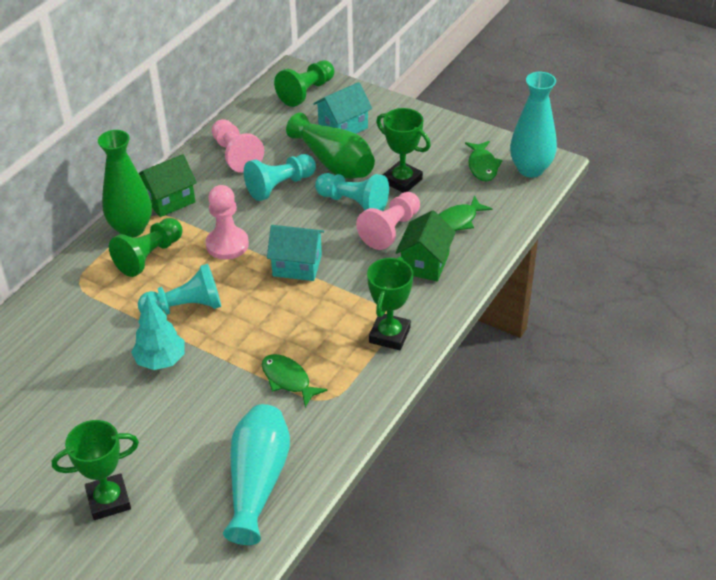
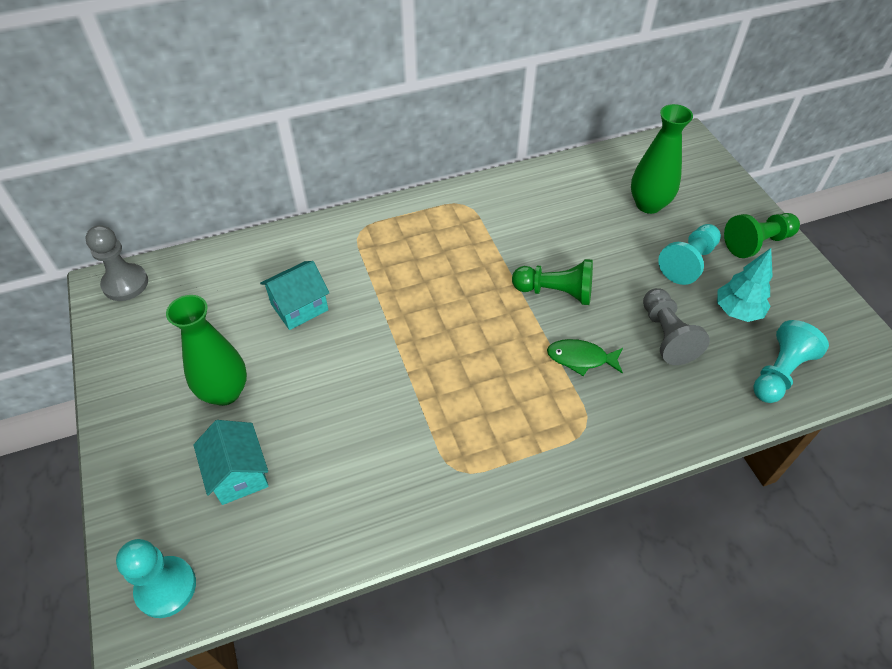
green fish: [262,354,328,407] [439,196,492,231] [465,141,503,182] = 3 -> [547,339,623,376] = 1
green house: [139,154,197,217] [395,210,456,281] = 2 -> none = 0
green trophy: [52,420,139,520] [367,257,413,350] [376,108,431,193] = 3 -> none = 0
grey pawn: none = 0 -> [85,225,148,301] [643,288,710,365] = 2
pink pawn: [206,185,249,260] [212,119,264,173] [356,192,420,250] = 3 -> none = 0
turquoise vase: [223,404,290,545] [510,72,557,178] = 2 -> none = 0

